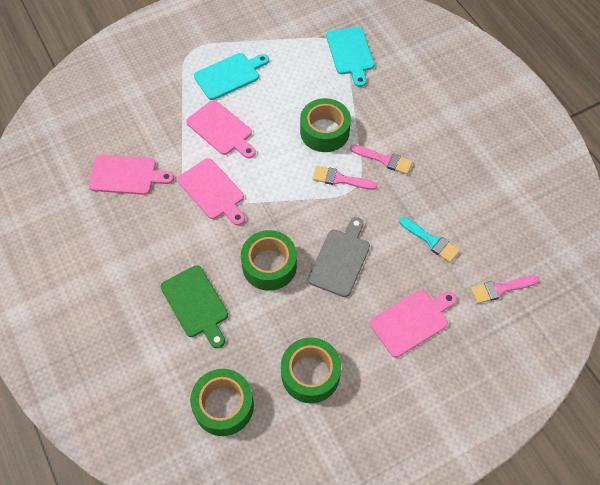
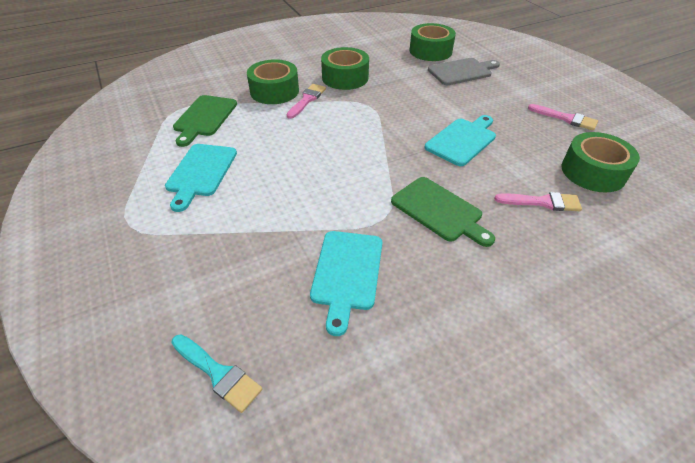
green cutting board: [161,265,228,348] = 1 -> [173,95,237,147] [391,177,495,247] = 2
pink cutting board: [88,155,174,195] [177,158,245,226] [186,100,256,158] [370,290,457,357] = 4 -> none = 0
turquoise cutting board: [194,53,269,100] [326,27,374,87] = 2 -> [165,144,237,212] [310,231,382,336] [424,115,496,166] = 3

